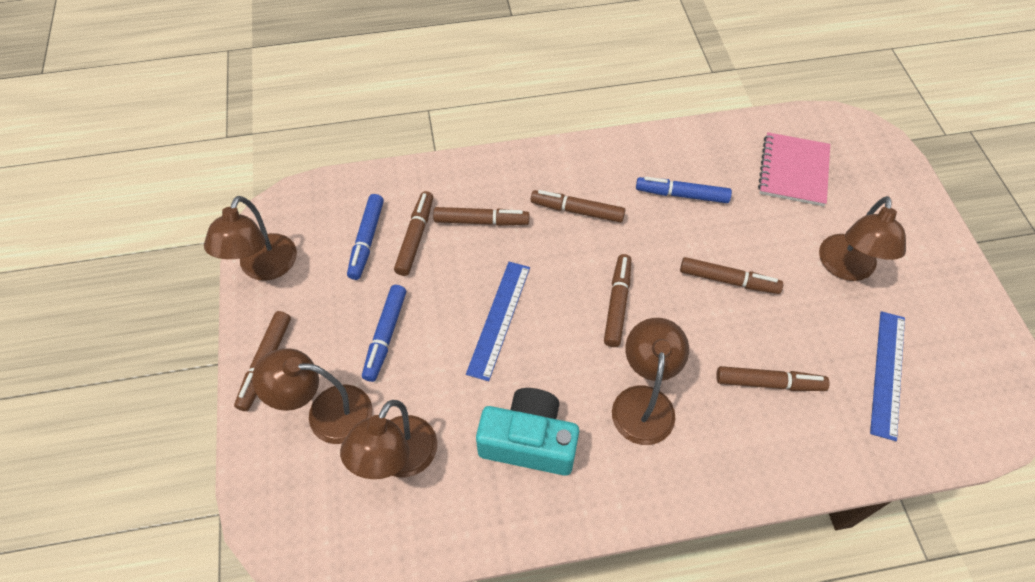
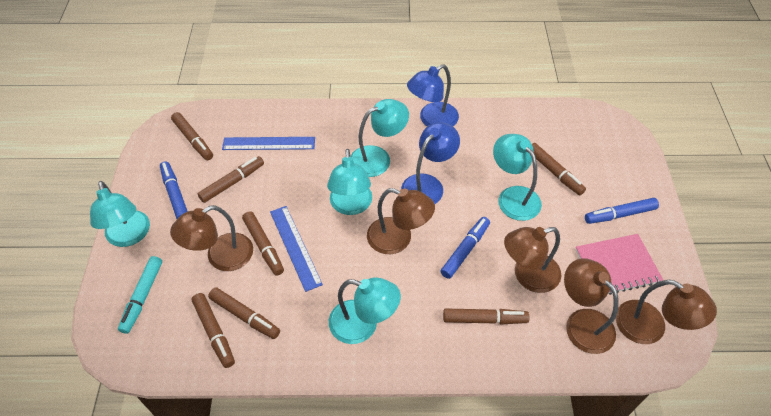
blue lamp: none = 0 -> [401,122,460,204] [407,64,459,126] = 2
turquoise camera: [476,388,579,476] = 1 -> none = 0
turquoise lamp: none = 0 -> [90,181,150,247] [327,149,372,215] [329,277,401,344] [350,99,409,177] [493,134,542,221] = 5
turquoise marker: none = 0 -> [118,256,162,334] = 1

